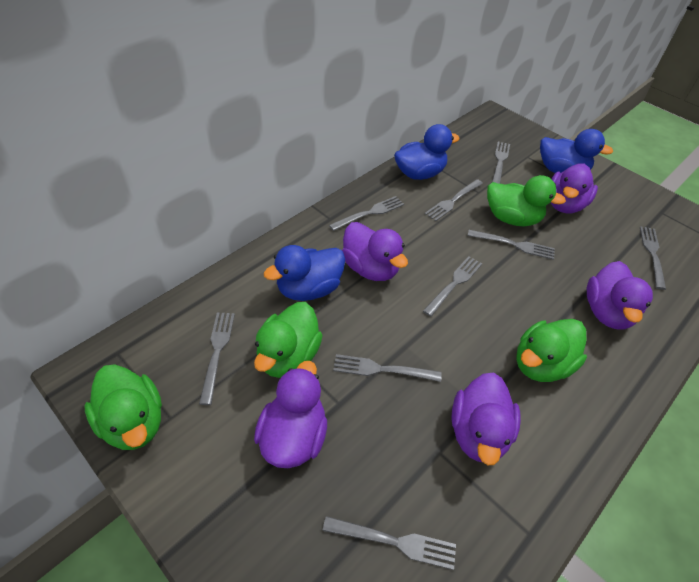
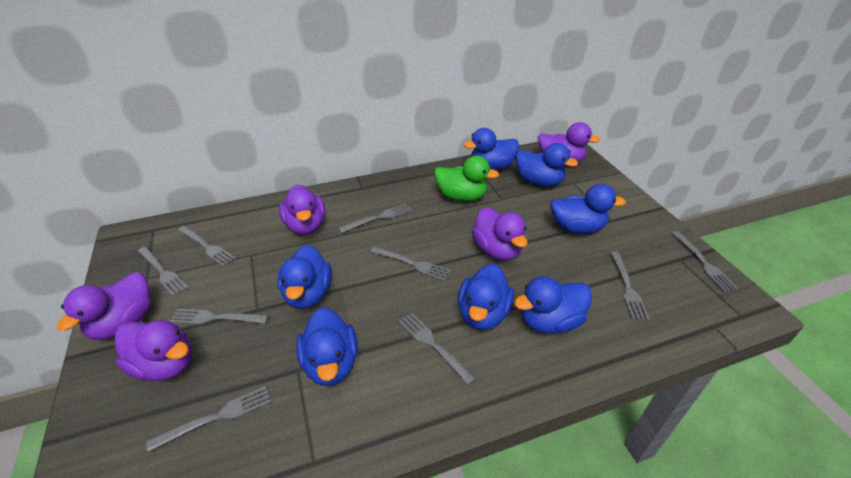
blue duck: [264,245,345,301] [394,124,460,180] [540,129,613,173] = 3 -> [277,245,332,309] [296,308,358,386] [458,264,514,330] [464,128,519,170] [514,276,592,334] [516,143,578,186] [550,184,626,234] = 7
green duck: [84,364,162,450] [254,302,323,378] [487,175,566,226] [516,319,587,382] = 4 -> [434,156,499,202] = 1

